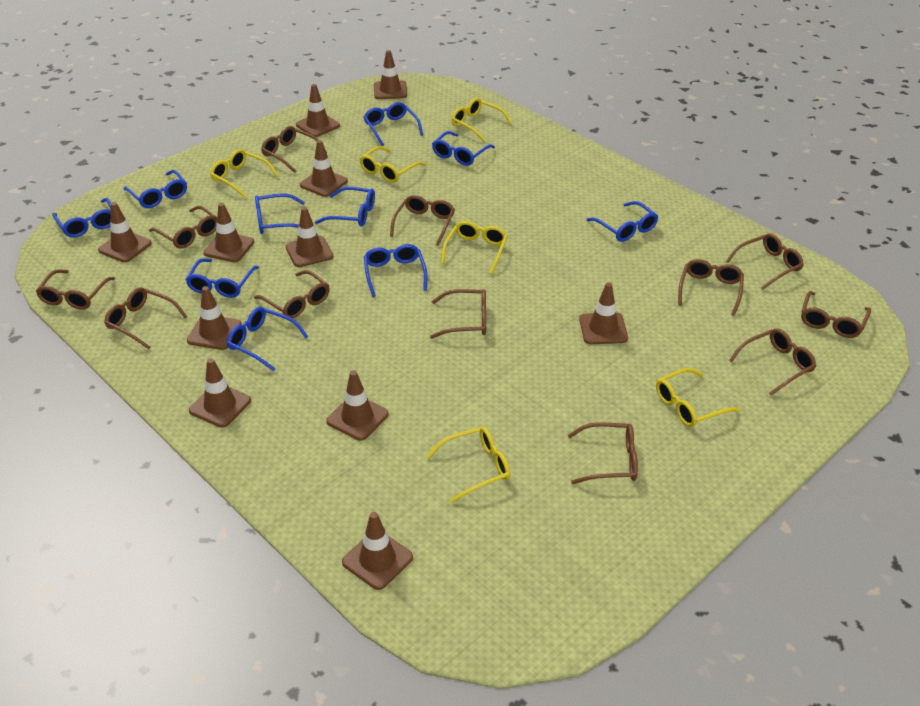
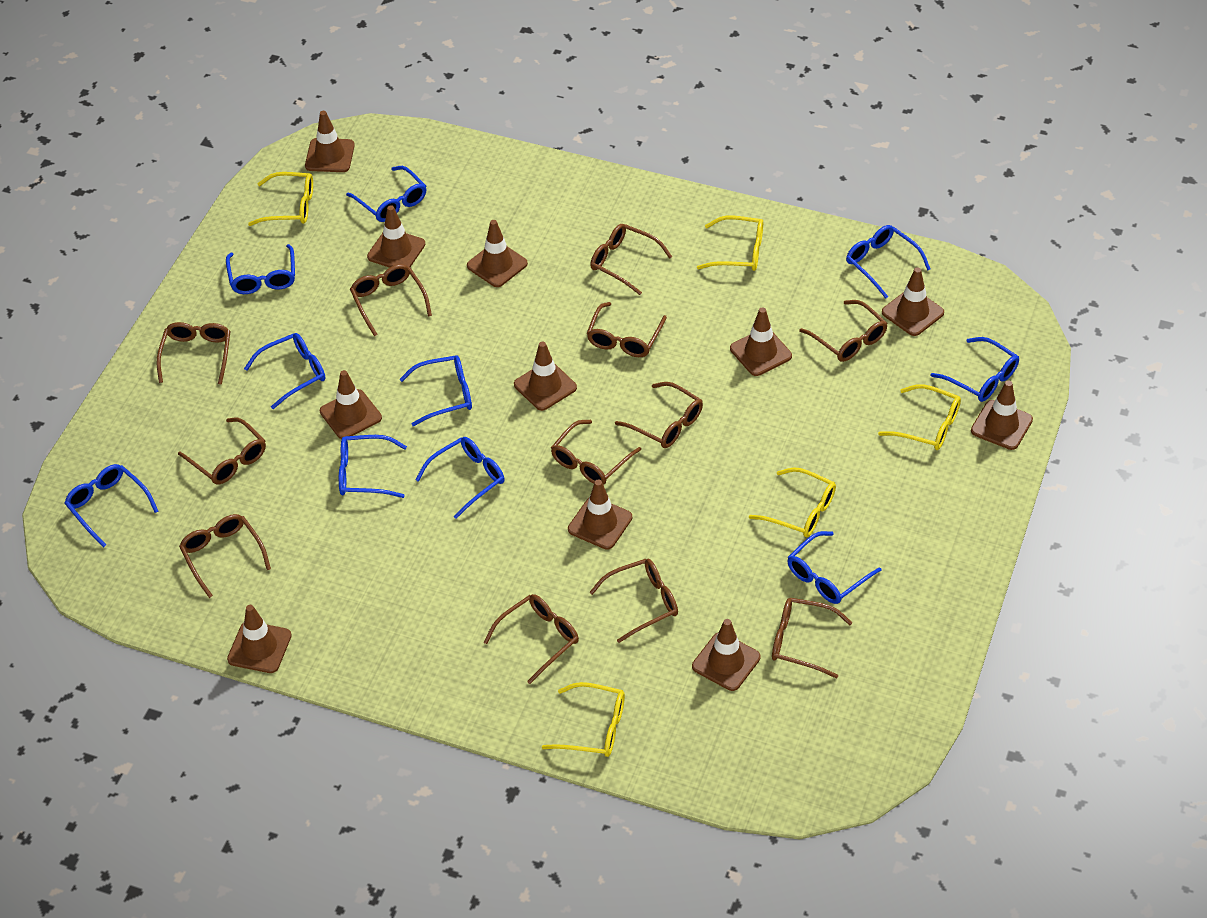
yellow glasses: [210,149,279,198] [360,146,425,183] [426,427,511,503] [441,221,508,274] [452,98,513,142] [656,368,740,427] = 6 -> [248,172,313,226] [542,682,625,757] [697,216,763,271] [749,467,836,537] [878,384,961,450] = 5

